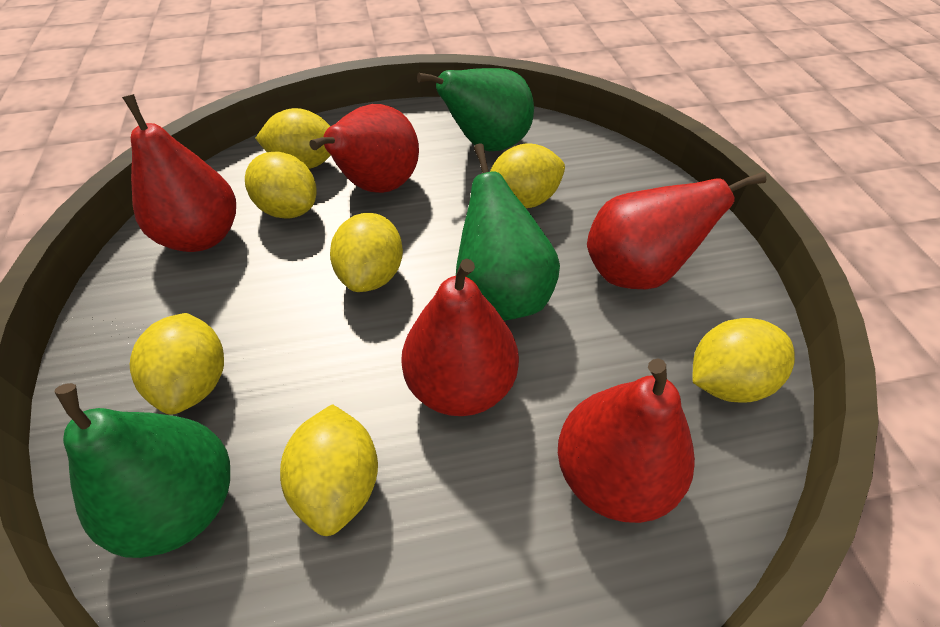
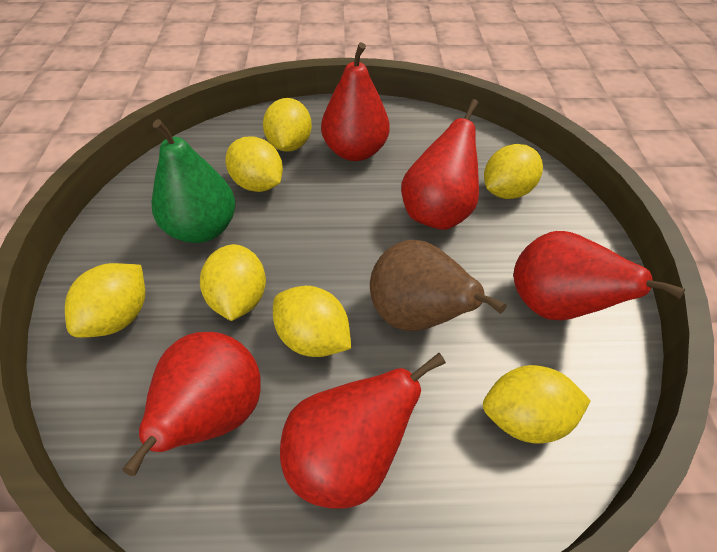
brown pear: none = 0 -> [370,240,507,331] = 1
green pear: [55,383,230,558] [417,68,534,151] [456,143,560,321] = 3 -> [152,119,235,243] = 1

